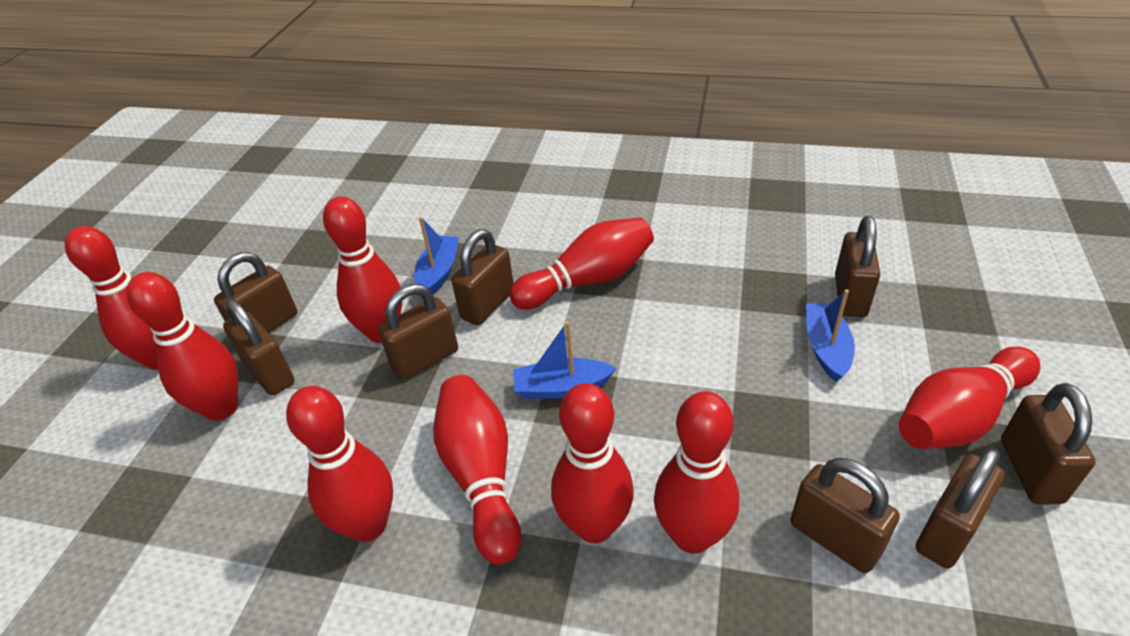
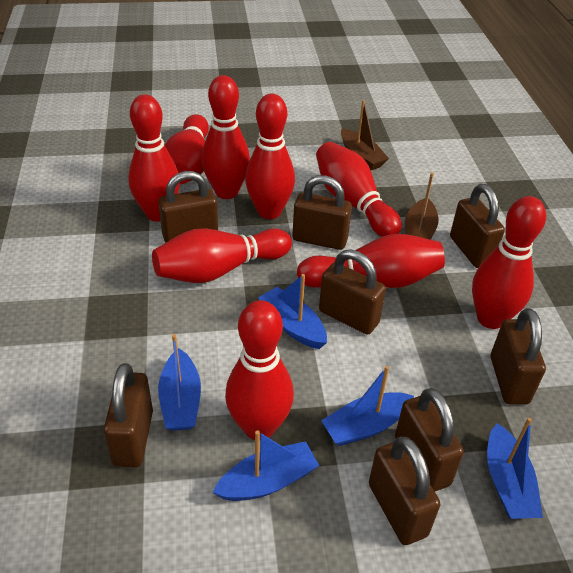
blue boat: [414,217,459,294] [513,321,616,399] [806,289,855,382] = 3 -> [158,334,201,431] [212,430,319,501] [258,274,327,349] [321,366,414,446] [487,418,543,519] = 5
brown boat: none = 0 -> [341,100,389,170] [405,172,439,240] = 2

